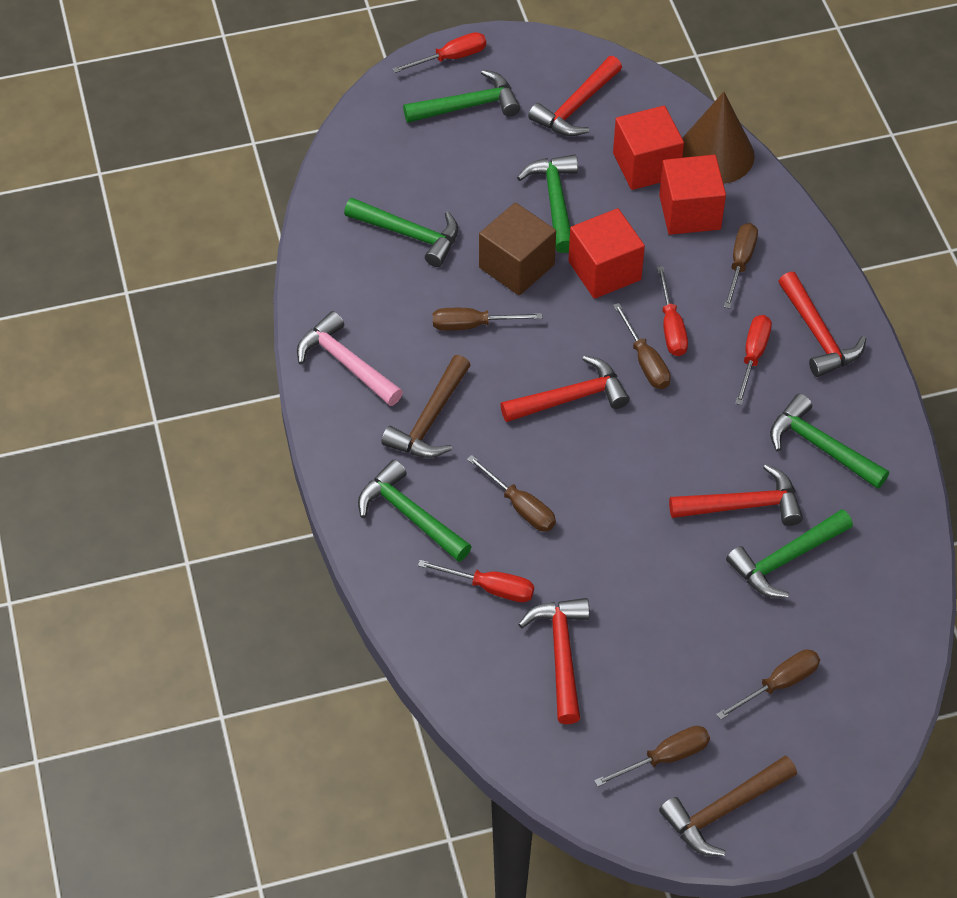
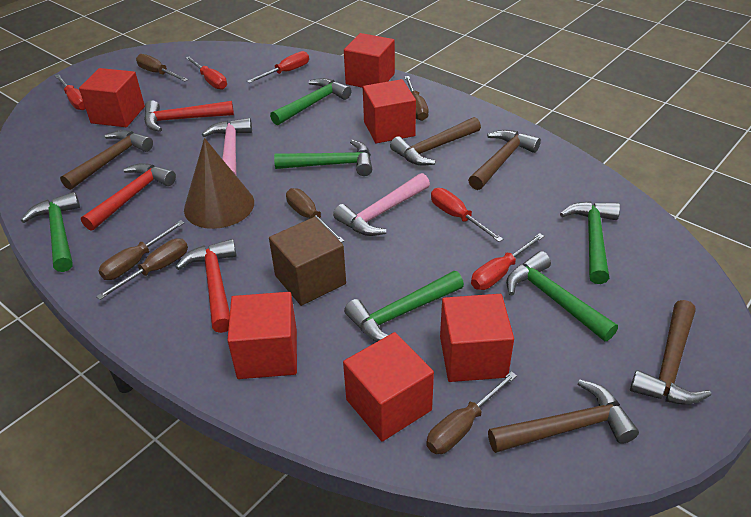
brown hammer: [381,355,471,458] [659,755,797,856] = 2 -> [60,130,153,190] [390,117,481,166] [468,130,541,190] [488,379,639,453] [630,300,711,405] = 5
pink hammer: [297,311,403,406] = 1 -> [202,118,252,176] [333,173,430,236] = 2
red cube: [568,208,645,299] [613,106,684,190] [659,155,726,235] = 3 -> [79,68,145,127] [227,292,297,379] [343,332,434,441] [344,33,395,88] [363,79,416,143] [440,294,514,382] = 6
red hammer: [500,355,630,422] [518,598,590,724] [528,56,622,136] [669,464,803,526] [778,271,866,377] = 5 -> [81,163,176,231] [144,100,234,132] [176,239,237,333] = 3
red screwdriver: [392,32,486,73] [418,560,534,602] [657,266,688,356] [735,315,772,405] = 4 -> [55,74,86,110] [186,56,227,90] [247,51,309,83] [431,188,503,242] [471,233,544,290] = 5

